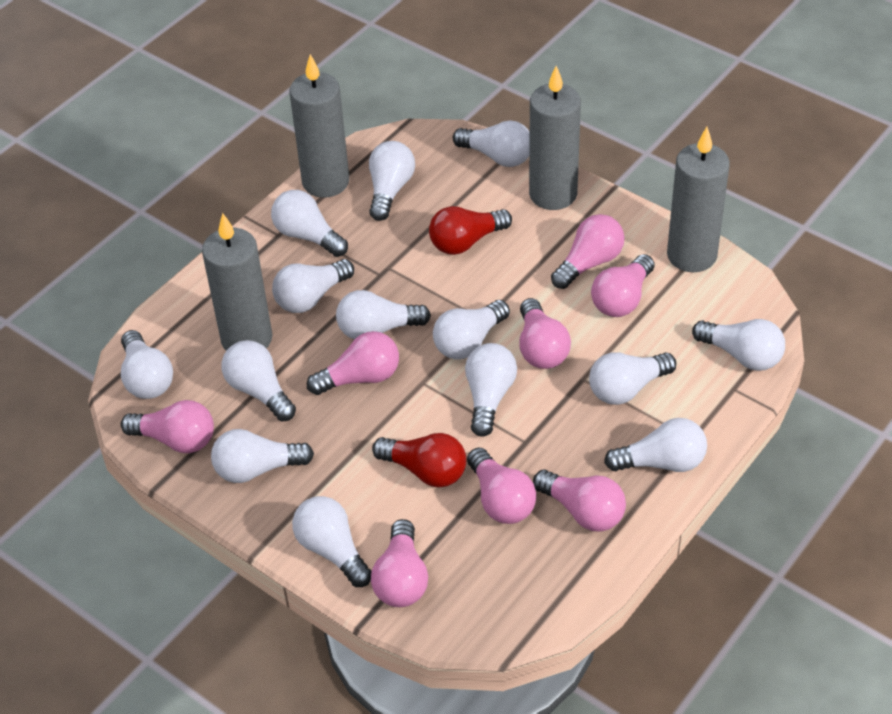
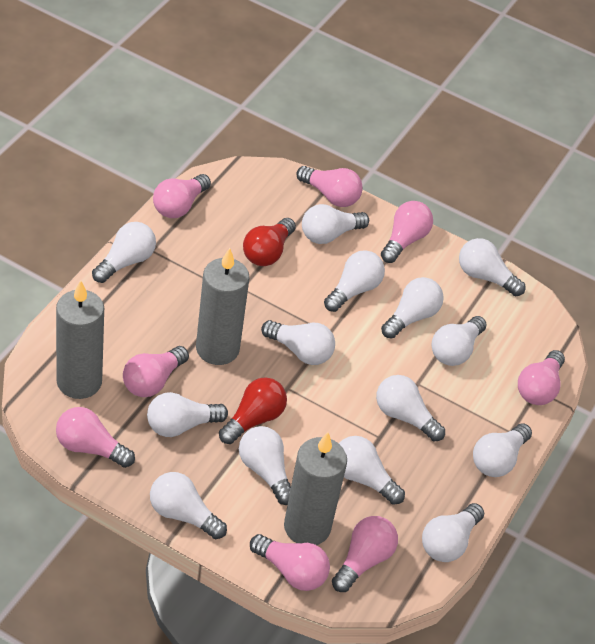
grey candle: [202,213,272,351] [290,54,349,198] [529,66,581,210] [667,127,730,272] = 4 -> [56,280,104,399] [196,248,249,365] [284,432,347,545] = 3

